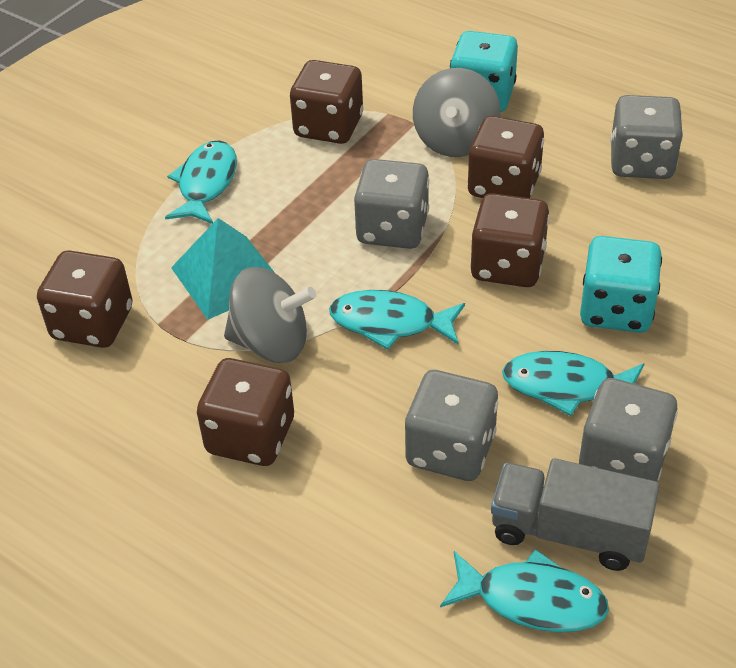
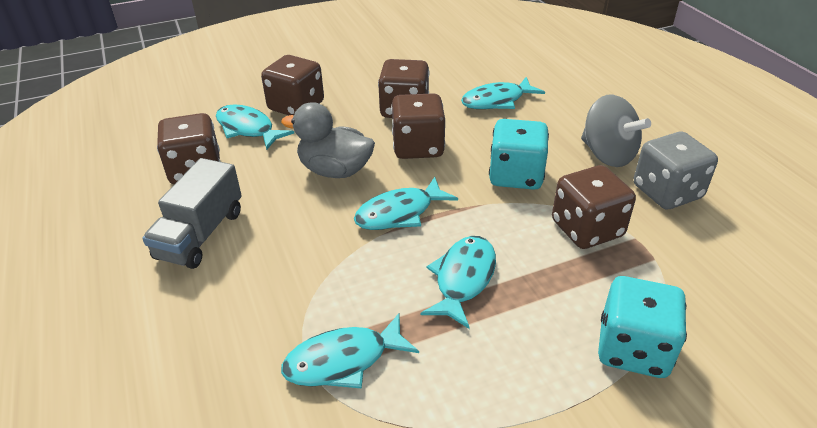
grey dice: [354,159,429,249] [405,370,498,481] [579,378,678,481] [610,95,683,179] = 4 -> [634,132,718,209] = 1
grey duck: none = 0 -> [281,102,375,178] = 1
grey spinning top: [224,267,316,363] [413,68,500,157] = 2 -> [581,95,651,167] = 1
turquoise fish: [165,140,237,224] [329,290,465,350] [440,549,609,632] [502,351,645,416] = 4 -> [216,104,294,150] [281,313,419,389] [354,177,458,230] [420,236,496,329] [461,77,545,109] = 5
turquoise pyramid: [171,218,275,319] = 1 -> none = 0

